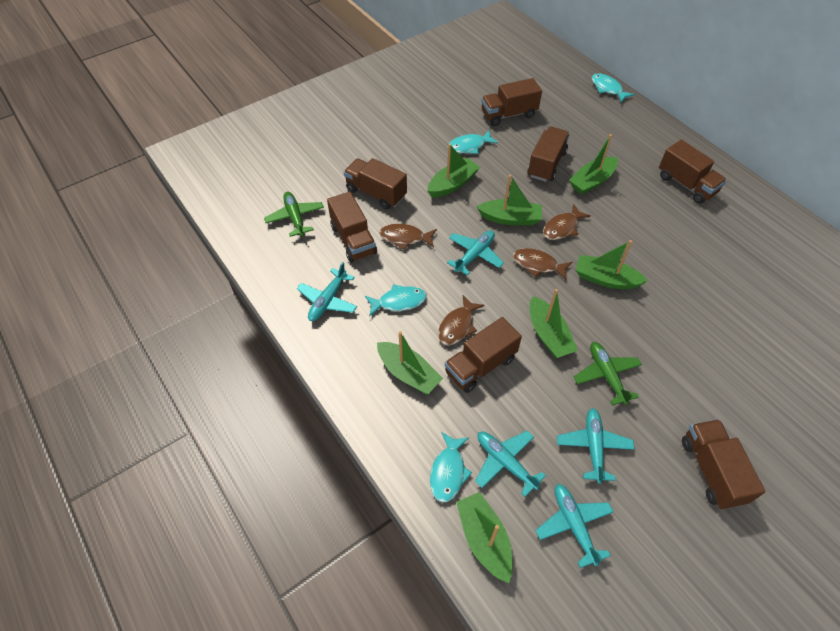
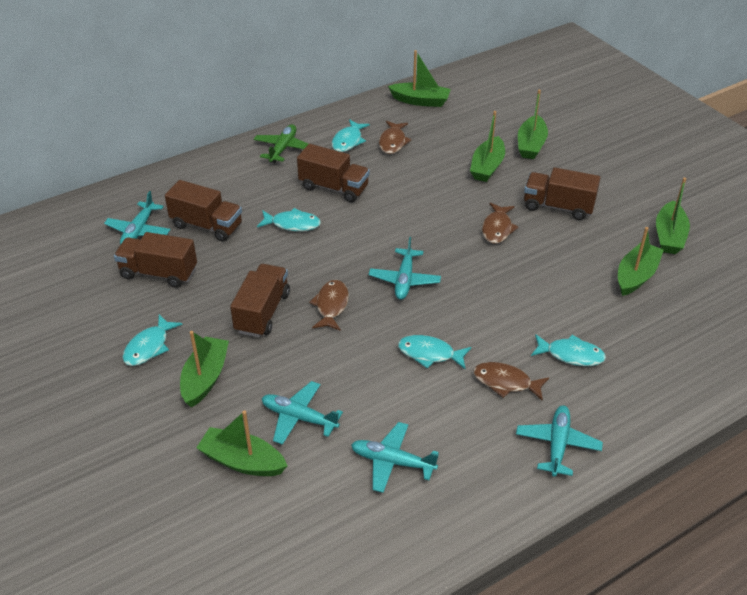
brown truck: [327,192,377,262] [344,158,407,209] [445,317,522,393] [481,78,542,126] [527,127,570,182] [659,140,727,204] [682,419,765,509] = 7 -> [114,232,197,288] [165,180,242,242] [230,264,290,337] [297,144,370,202] [524,167,600,220] = 5
green plane: [264,192,324,237] [574,342,642,406] = 2 -> [254,124,308,163] = 1
turquoise fish: [365,284,427,317] [430,432,472,502] [449,131,498,154] [592,73,635,103] = 4 -> [122,315,183,366] [257,208,321,231] [332,119,370,152] [398,335,471,369] [531,334,606,366] = 5

